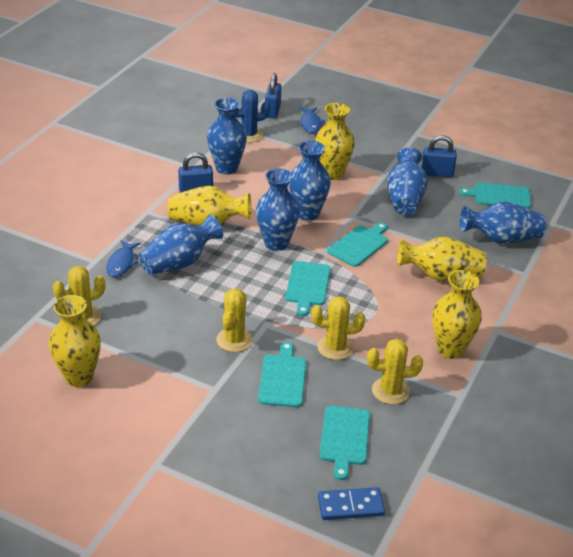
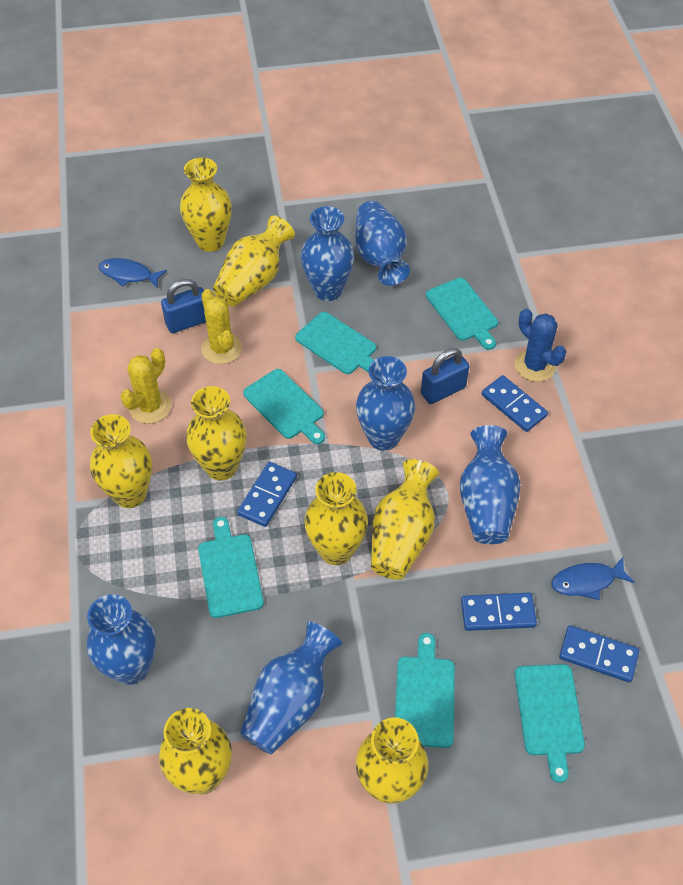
blue domino: [318,487,385,520] = 1 -> [237,462,297,527] [461,593,537,631] [482,375,548,432] [559,625,639,682] = 4
blue padlock: [178,152,213,193] [265,73,282,118] [422,135,457,177] = 3 -> [161,279,206,333] [421,348,469,404] = 2
turquoise cutting board: [258,342,306,407] [285,261,330,316] [319,406,370,480] [327,223,388,267] [459,183,531,208] = 5 -> [198,517,264,618] [243,369,325,444] [295,312,376,374] [395,633,455,748] [426,278,498,350] [515,664,585,783] = 6
yellow cactus: [53,266,105,325] [216,289,253,352] [311,296,365,360] [367,339,423,404] = 4 -> [120,348,171,424] [201,289,242,364] = 2
yellow vase: [49,295,101,387] [168,186,252,226] [315,103,355,180] [397,237,486,281] [432,270,482,359] = 5 -> [90,414,152,508] [159,708,232,794] [180,157,232,252] [186,386,247,481] [213,215,295,307] [304,472,368,565] [356,717,428,804] [371,459,439,580] = 8

